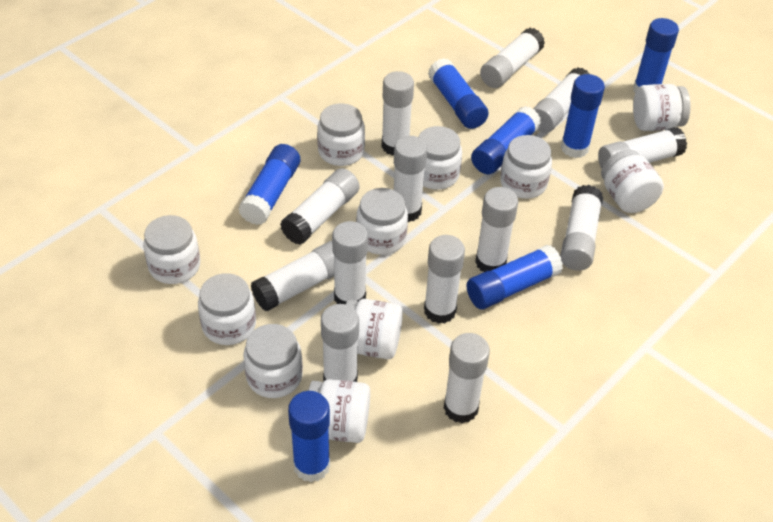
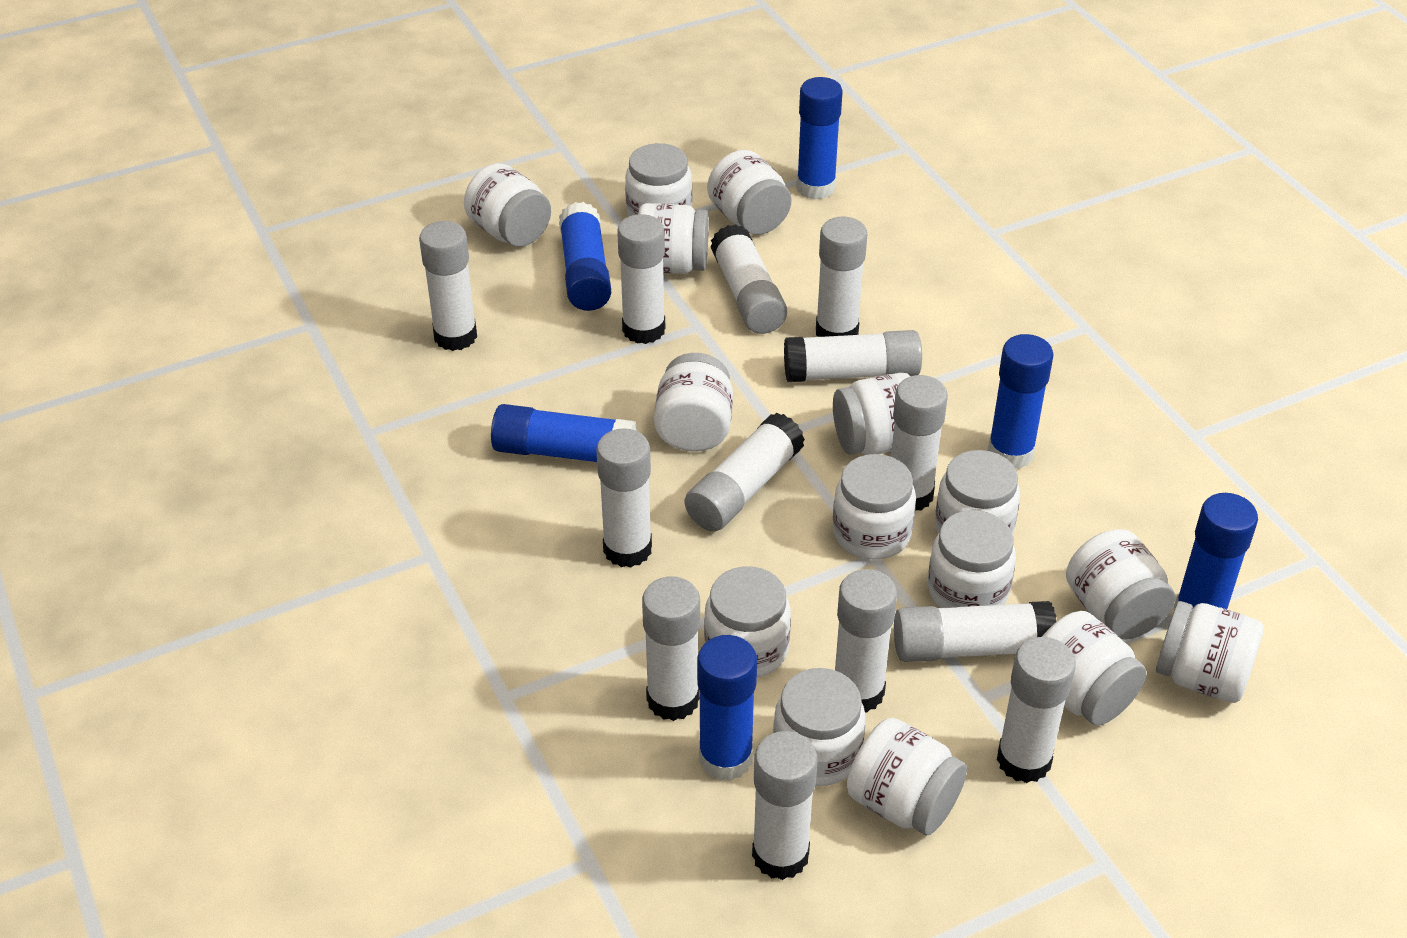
blue glue stick: [238,144,300,225] [288,391,330,482] [428,58,489,129] [466,245,563,309] [471,106,541,174] [561,74,605,158] [633,18,679,93] = 7 -> [491,404,637,462] [559,202,611,311] [697,635,757,781] [796,77,843,200] [988,334,1053,469] [1174,493,1258,610] = 6
white jar: [143,215,200,284] [198,273,256,345] [243,324,303,398] [308,379,370,443] [317,103,365,166] [346,299,403,359] [356,188,408,255] [418,126,462,190] [500,135,552,199] [601,149,664,213] [633,84,691,131] = 11 -> [464,163,551,247] [625,143,692,216] [638,203,709,274] [654,353,733,452] [704,566,791,678] [707,150,791,235] [773,668,866,786] [833,373,910,455] [833,454,916,559] [847,718,967,835] [928,510,1016,608] [935,450,1020,535] [1042,611,1147,726] [1066,529,1175,639] [1156,601,1264,703] = 15

